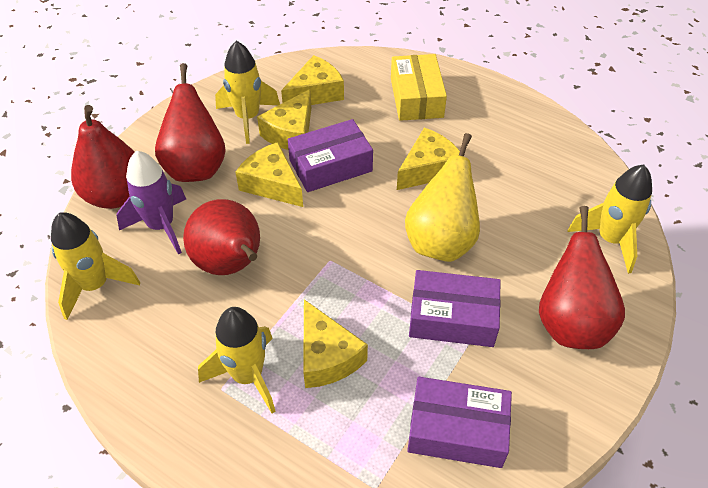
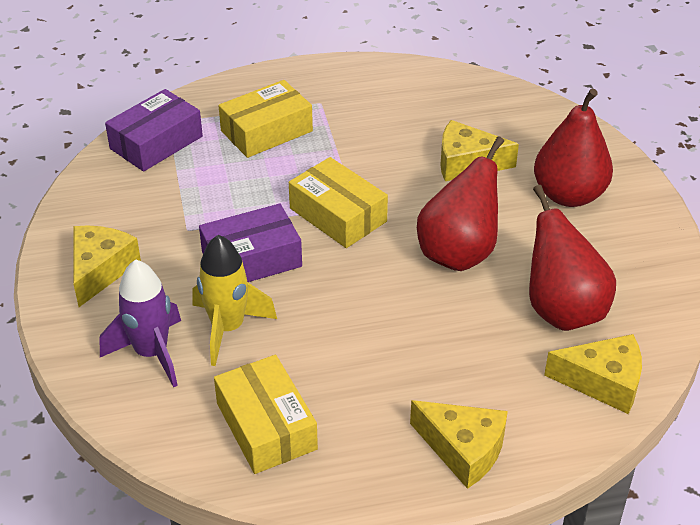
purple box: [288,119,373,192] [407,377,512,468] [409,270,501,347] = 3 -> [105,89,203,172] [199,204,302,282] = 2
red pear: [71,105,135,209] [155,63,226,182] [183,199,260,275] [539,206,625,349] = 4 -> [417,136,504,271] [529,185,616,331] [534,88,613,207] = 3
yellow box: [391,54,447,121] = 1 -> [214,355,318,474] [218,80,313,158] [289,157,388,248] = 3
yellow cheese: [236,142,303,207] [257,89,311,150] [281,55,344,105] [303,299,368,388] [397,128,460,190] = 5 -> [73,226,141,307] [410,400,508,489] [440,120,519,181] [544,334,642,414] = 4
yellow pear: [405,133,480,262] = 1 -> none = 0
yellow rocket: [51,212,140,320] [198,307,276,414] [215,41,280,144] [567,165,652,274] = 4 -> [192,235,277,366] = 1

